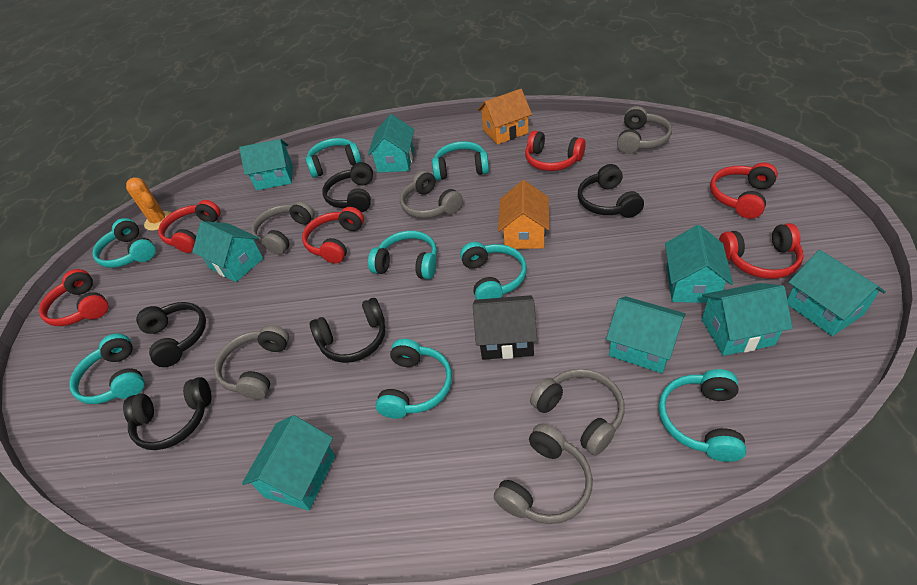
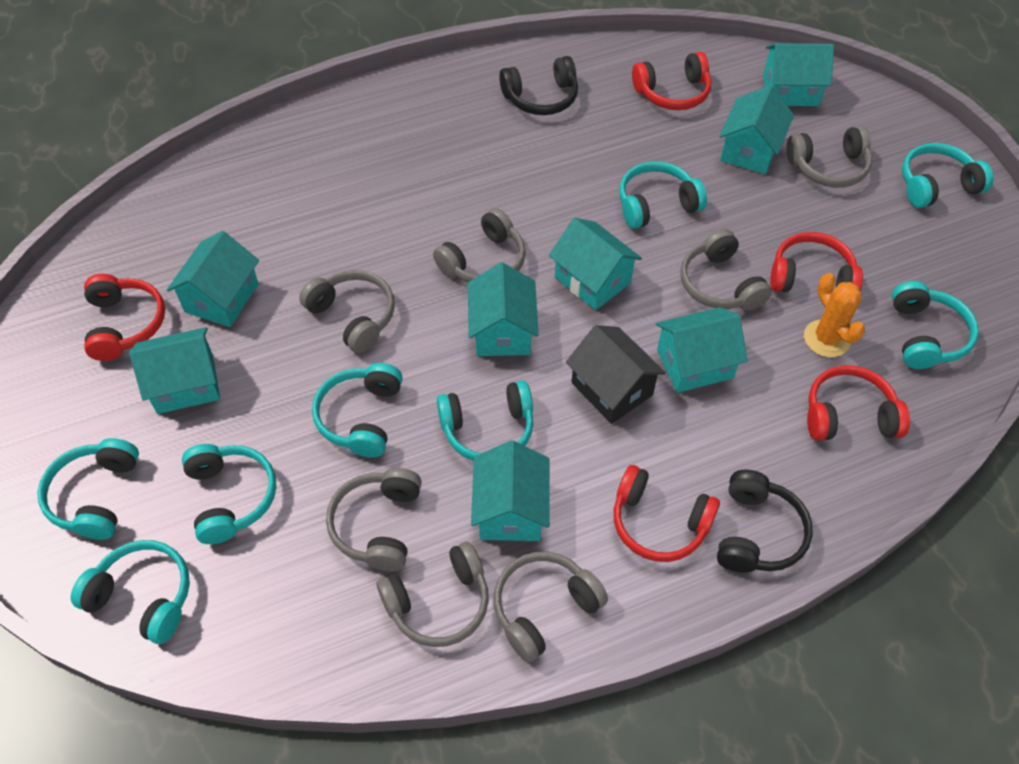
black headphones: [123,377,211,450] [136,302,206,367] [310,298,386,363] [322,162,373,212] [578,164,644,218] = 5 -> [499,56,578,115] [717,470,813,573] = 2
grey headphones: [214,325,289,399] [251,201,315,255] [400,170,463,218] [494,424,593,524] [530,369,625,456] [617,106,672,154] = 6 -> [299,270,395,353] [326,468,422,571] [377,541,489,647] [433,208,526,283] [494,552,608,662] [680,229,772,311] [787,126,872,188] = 7
orange house: [478,89,532,145] [498,180,549,249] = 2 -> none = 0
red headphones: [39,269,109,326] [158,200,221,253] [302,207,364,264] [525,130,586,171] [710,163,778,219] [719,223,804,279] = 6 -> [84,274,165,361] [614,465,720,562] [632,52,711,110] [770,232,863,292] [807,365,910,441] = 5

